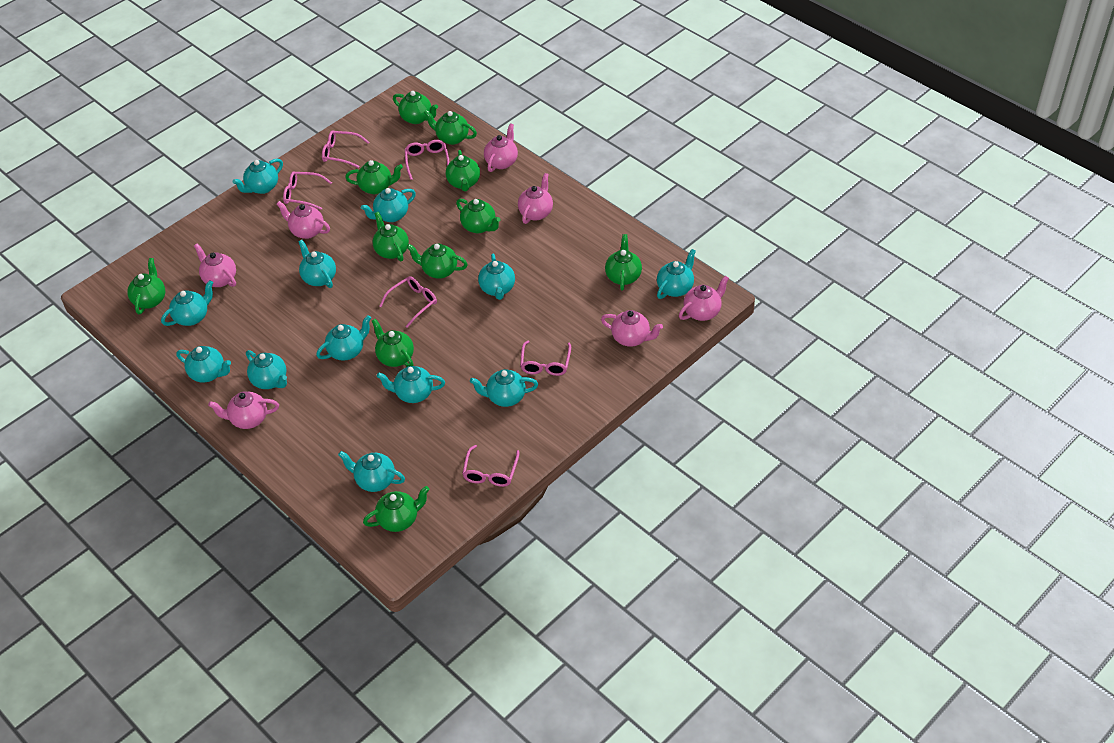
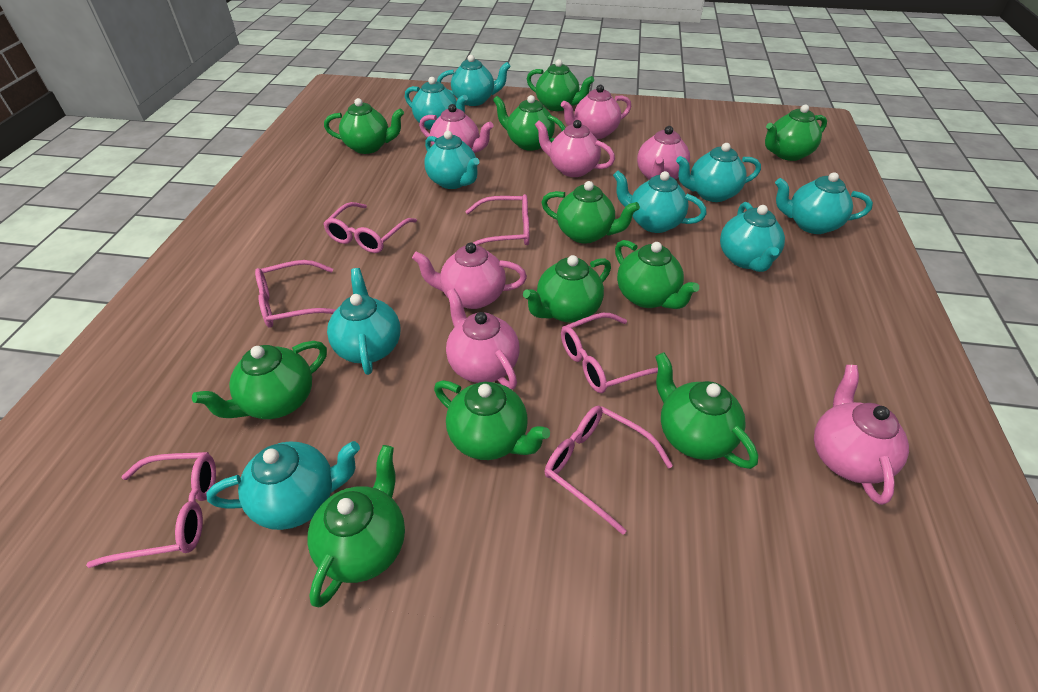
turquoise teapot: [161,280,213,326] [176,346,231,382] [233,159,283,194] [246,350,287,389] [298,240,336,288] [316,315,371,361] [338,451,405,492] [361,188,416,222] [376,366,445,403] [470,369,538,407] [478,254,515,300] [657,249,696,299] = 12 -> [206,441,360,530] [327,268,400,375] [405,77,468,130] [424,131,479,189] [437,55,511,106] [613,171,707,233] [676,143,761,202] [720,202,785,272] [775,172,873,234] = 9

